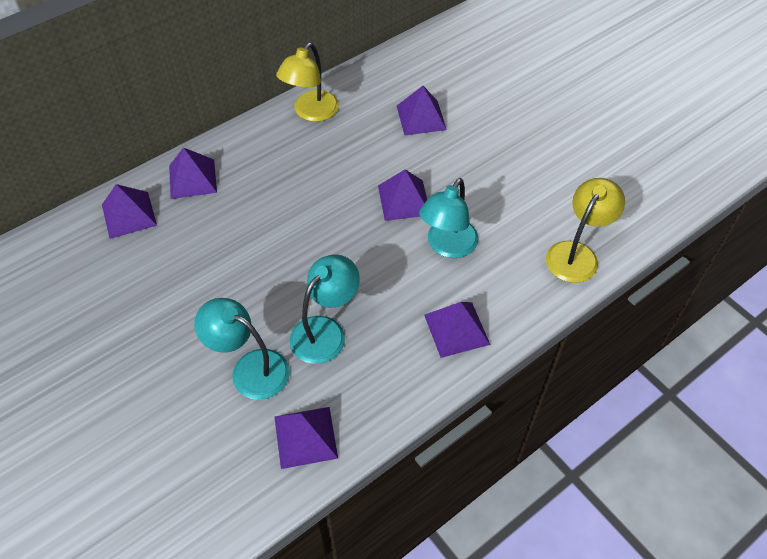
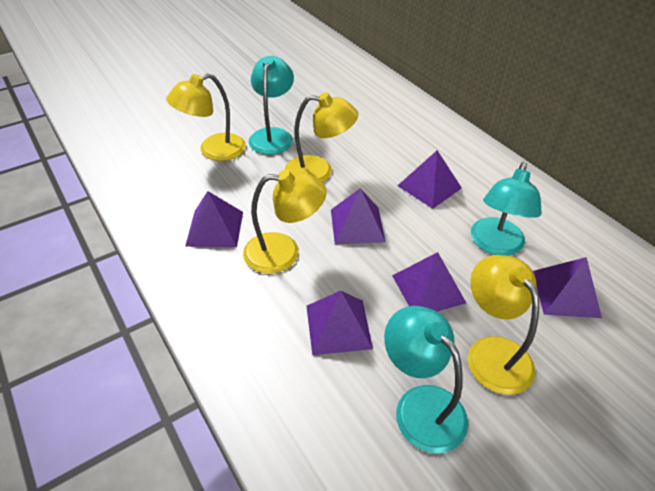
yellow lamp: [276,42,339,122] [546,178,625,283] = 2 -> [166,73,246,161] [243,170,326,274] [285,93,358,183] [468,255,539,395] = 4

